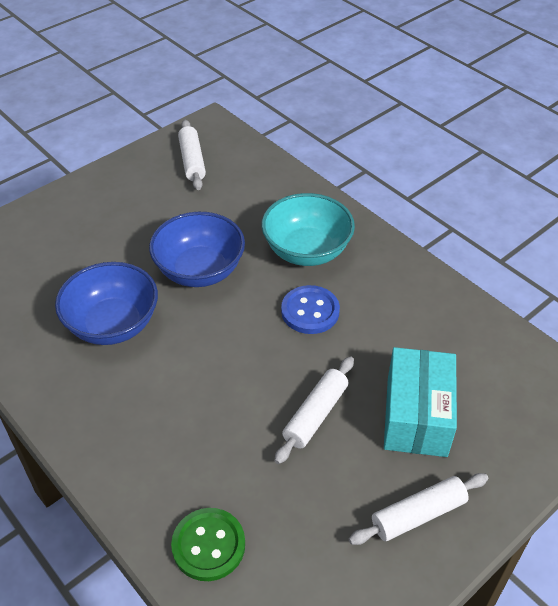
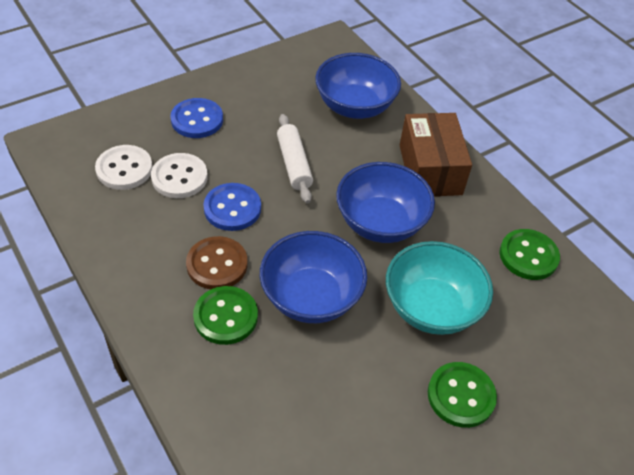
blue bowl: [55,262,158,345] [149,212,245,287] = 2 -> [260,231,367,323] [315,53,401,119] [336,162,435,243] = 3
blue button: [281,285,340,334] = 1 -> [171,98,223,138] [203,183,261,231] = 2
brown box: none = 0 -> [400,113,472,197] = 1
brown button: none = 0 -> [186,236,247,289] = 1
green button: [171,508,245,581] = 1 -> [193,286,258,345] [428,362,497,428] [500,229,560,280] = 3
turquoise box: [384,347,457,457] = 1 -> none = 0
white button: none = 0 -> [95,145,153,190] [151,153,208,198] = 2
white rolling pin: [178,120,206,190] [274,356,354,464] [349,473,488,545] = 3 -> [277,114,313,203] = 1

